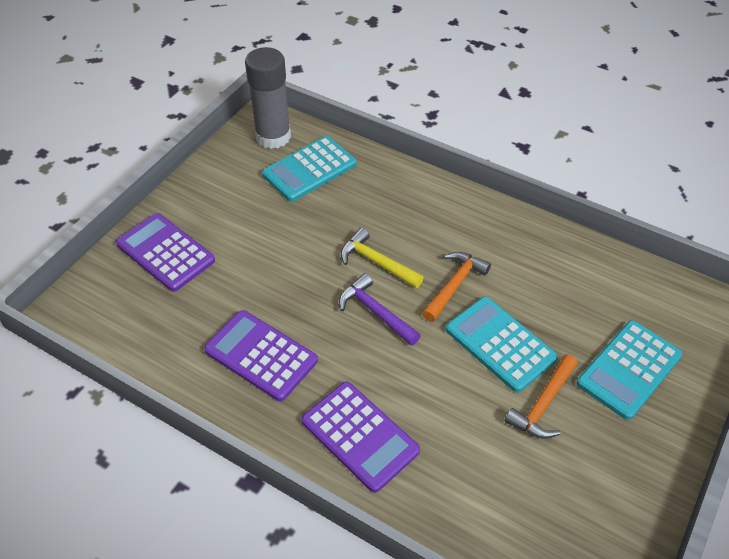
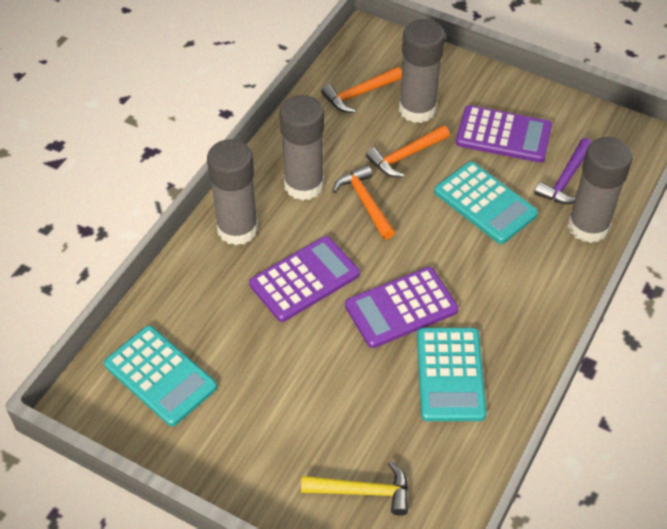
grey glue stick: [245,47,291,149] = 1 -> [207,139,258,245] [280,95,324,201] [399,19,445,123] [568,137,633,243] = 4
orange hammer: [422,252,491,322] [505,354,578,439] = 2 -> [321,67,402,113] [333,165,395,240] [366,125,450,177] = 3

